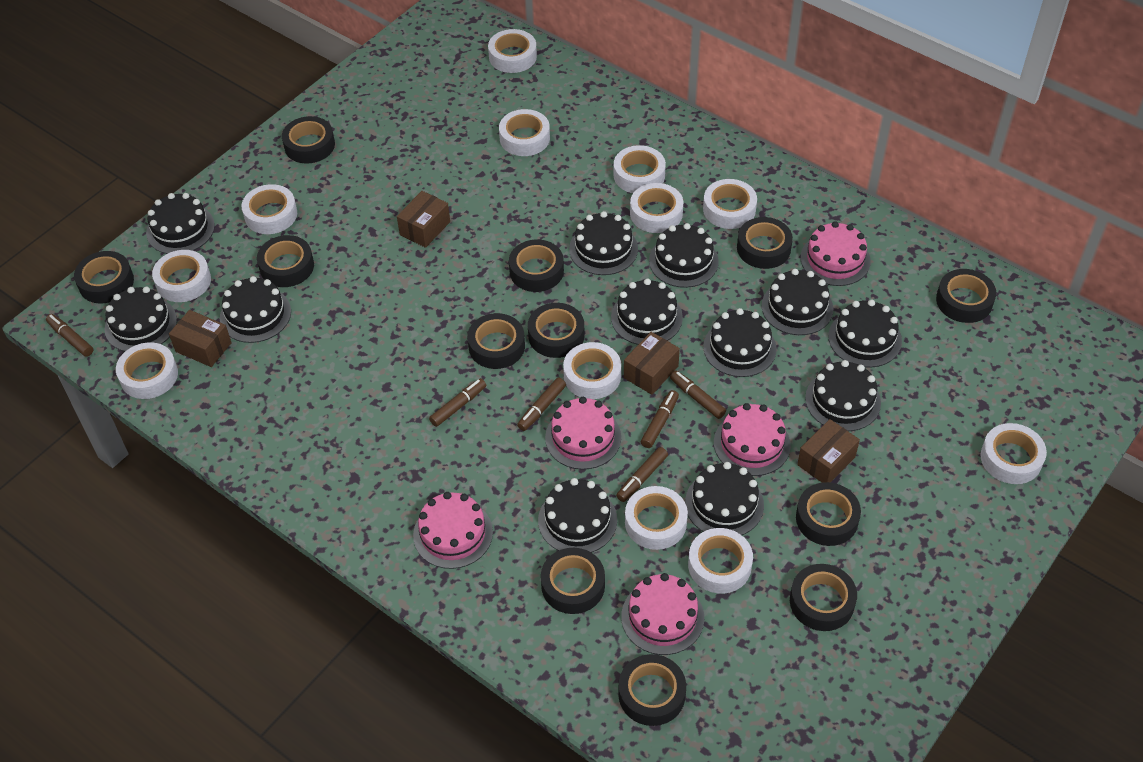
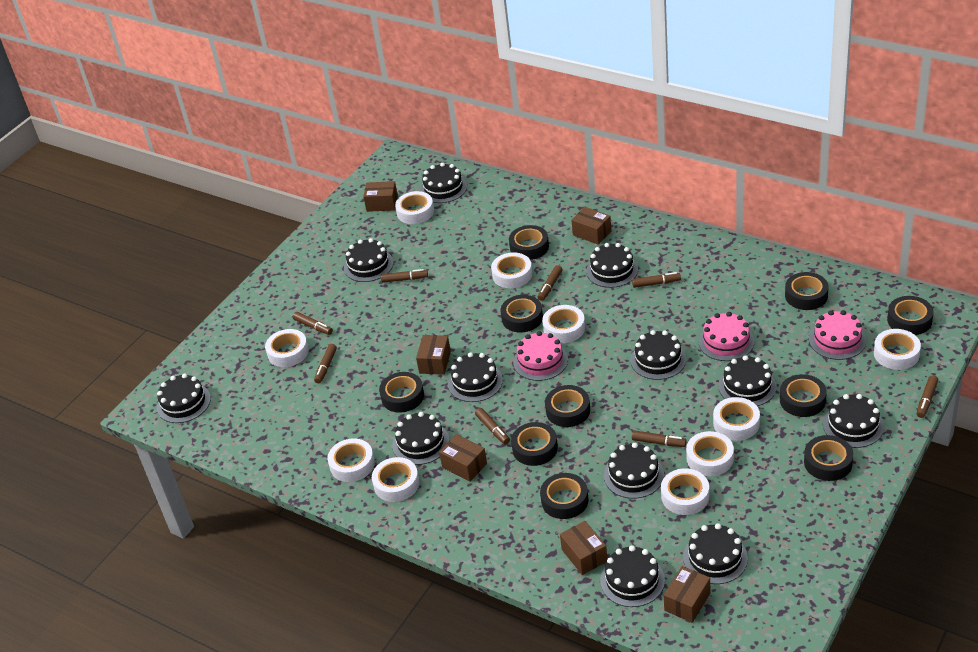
black tape: [74,251,134,303] [257,235,314,287] [282,116,335,163] [467,313,525,369] [509,239,564,292] [528,303,585,358] [541,548,605,614] [618,654,686,726] [737,217,793,269] [790,564,857,631] [796,482,861,546] [936,269,996,323] = 12 -> [379,372,424,413] [501,295,543,333] [509,225,549,260] [511,422,558,466] [540,473,588,519] [545,385,590,427] [780,374,827,417] [785,272,829,310] [804,435,853,481] [887,296,934,335] = 10
brown box: [169,310,232,367] [397,191,450,248] [624,332,680,395] [797,419,860,483] = 4 -> [363,181,398,212] [416,335,451,375] [439,434,487,482] [560,521,607,575] [571,207,611,245] [664,566,710,623] = 6
brown marker: [46,314,93,357] [429,378,486,427] [517,378,566,431] [616,447,668,502] [641,390,679,448] [670,371,726,419] = 6 -> [293,312,333,335] [314,344,337,383] [381,269,428,283] [475,408,510,444] [537,265,563,301] [632,272,681,288] [632,430,687,447] [917,375,938,418] = 8
pink cake: [413,492,493,569] [545,397,621,470] [621,573,704,655] [714,403,791,476] [800,221,871,286] = 5 -> [513,331,568,381] [698,312,754,361] [809,310,866,360] = 3
white tape: [116,342,178,399] [152,250,211,302] [241,184,297,234] [488,29,537,73] [499,109,550,156] [563,342,621,399] [614,145,666,193] [625,486,688,550] [630,183,683,233] [688,528,753,594] [703,179,757,229] [981,423,1047,484] = 12 -> [265,329,309,367] [327,438,375,482] [372,457,419,502] [395,191,434,224] [491,252,532,288] [542,305,585,343] [661,468,709,515] [686,431,734,476] [713,397,760,441] [874,329,921,370] = 10

